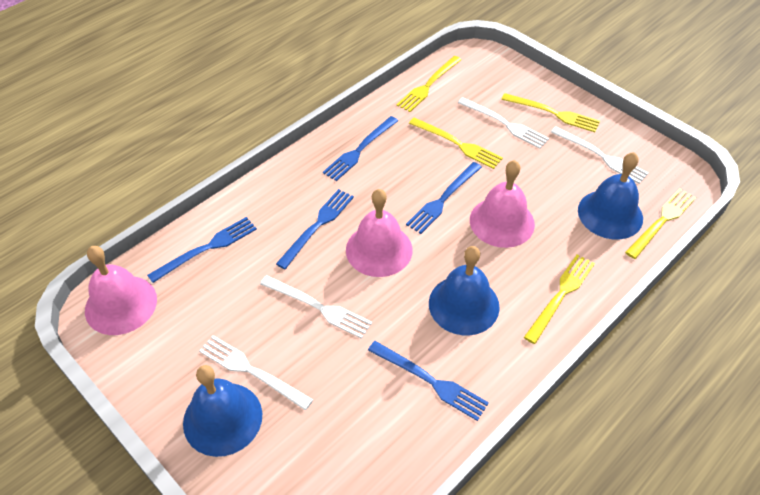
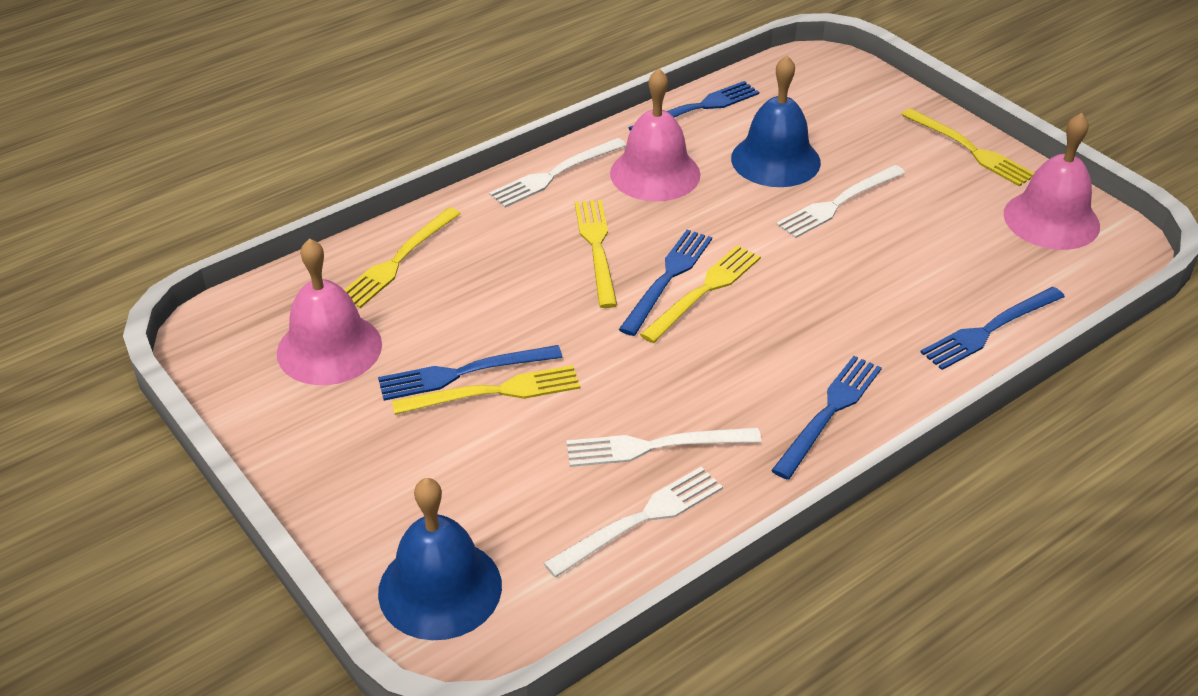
blue bell: [183,365,262,457] [429,246,500,335] [578,152,643,239] = 3 -> [378,478,502,640] [731,55,821,187] = 2

